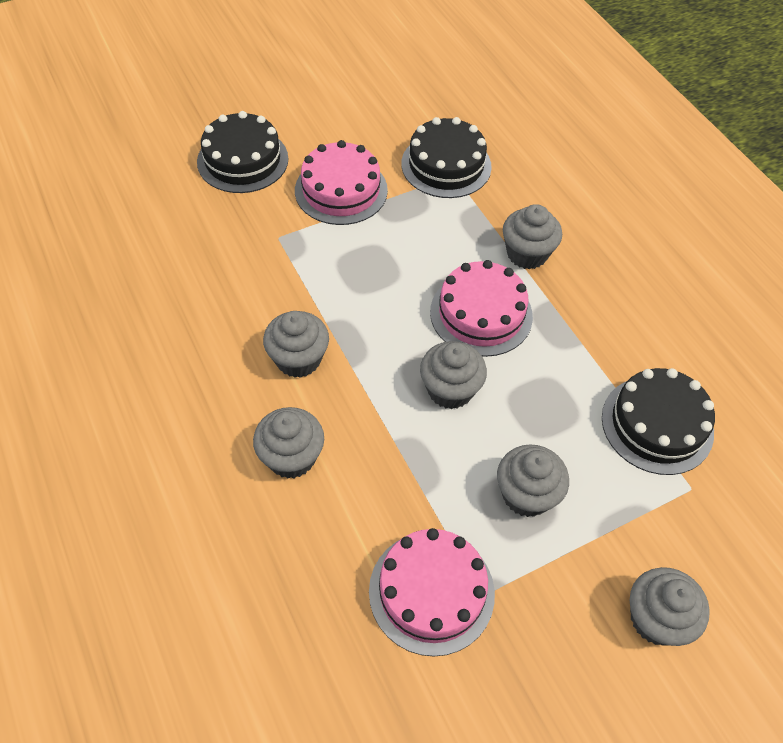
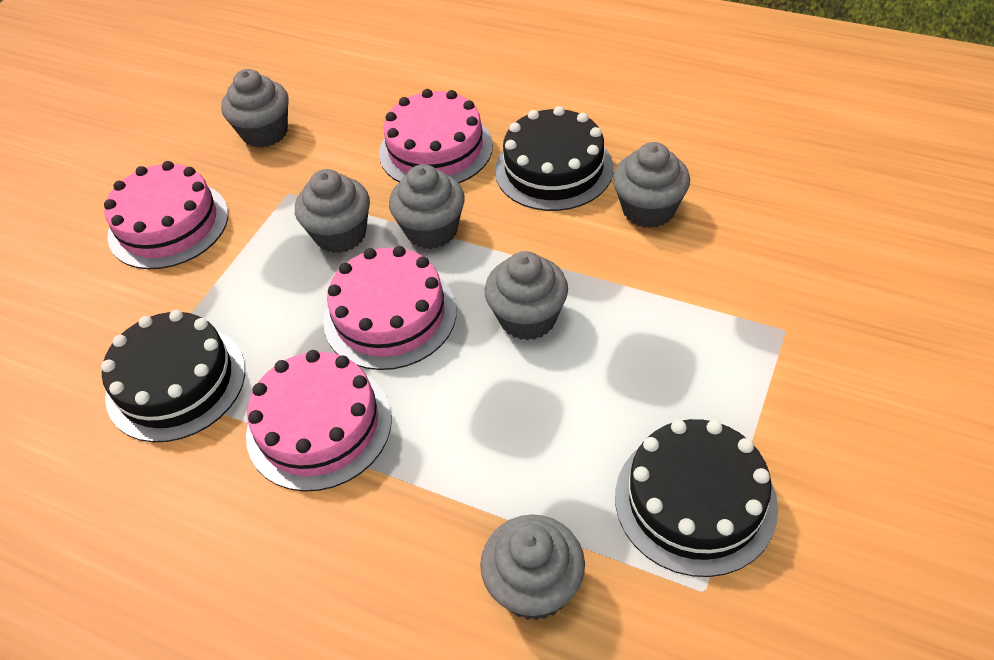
pink cake: [295,140,388,225] [369,528,495,656] [430,260,533,357] = 3 -> [104,161,228,269] [246,350,392,492] [323,246,457,370] [379,89,493,183] = 4

